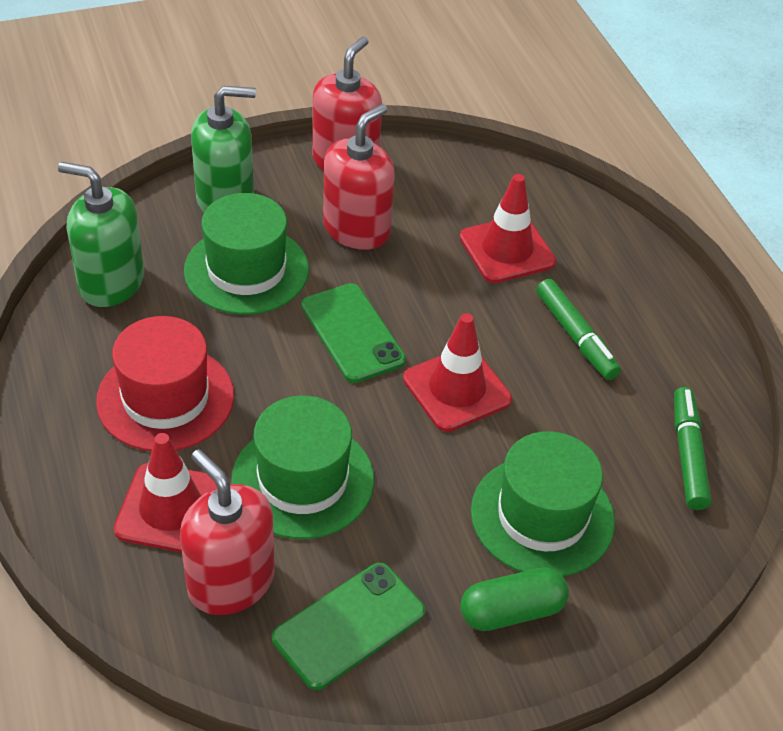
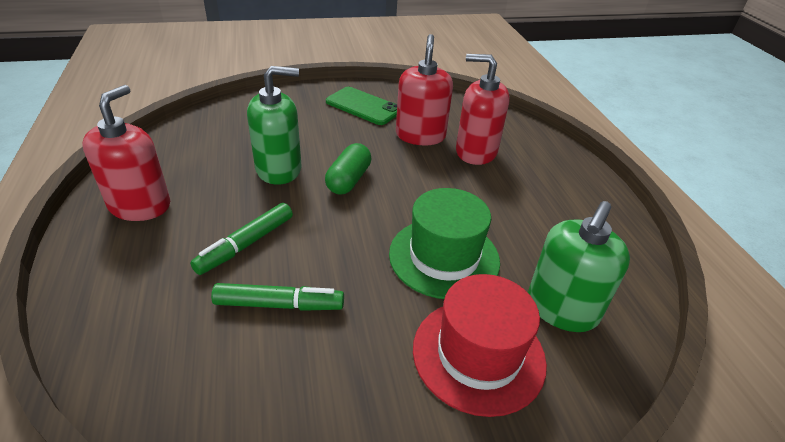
green hat: [184,193,309,315] [231,396,374,539] [471,431,615,576] = 3 -> [389,188,500,299] = 1
green phone: [272,562,425,690] [301,283,406,383] = 2 -> [326,87,397,125] = 1
red traffic cone: [114,433,217,553] [403,313,512,432] [460,174,556,283] = 3 -> none = 0

